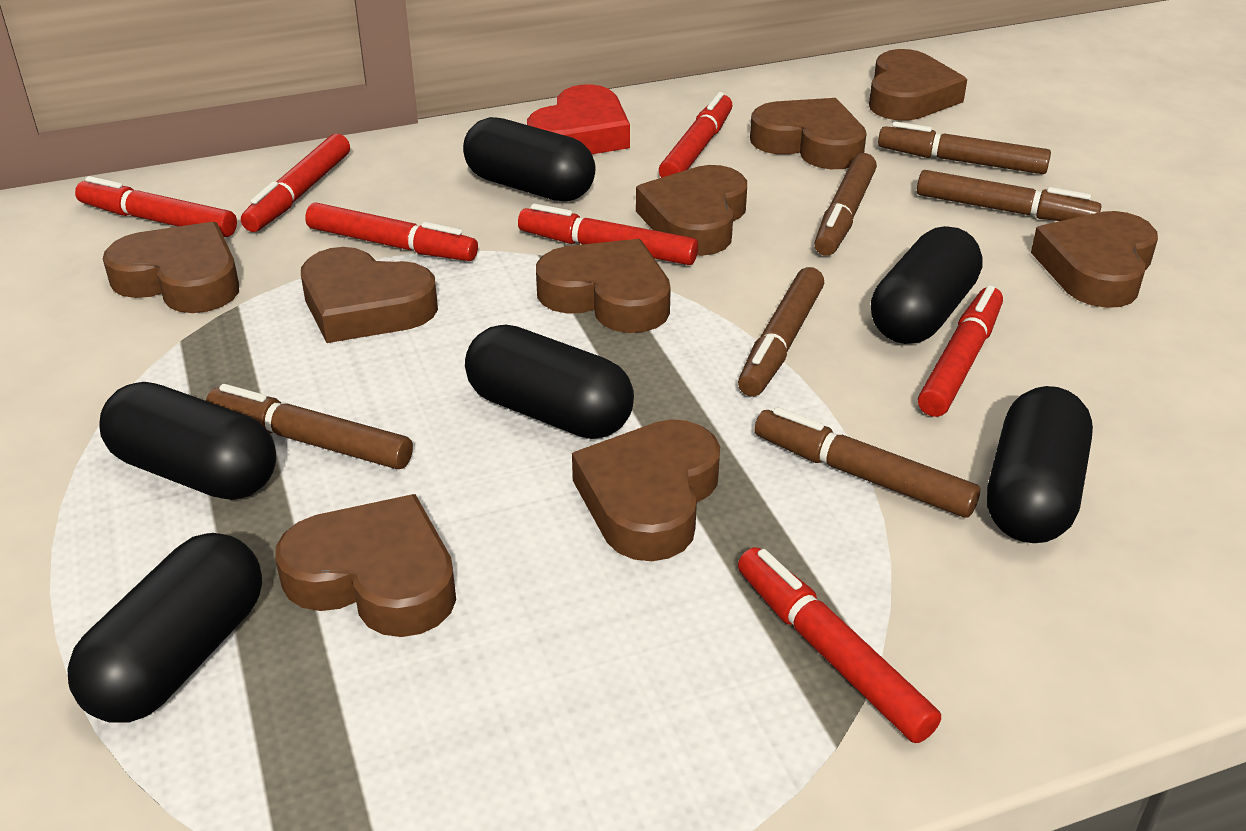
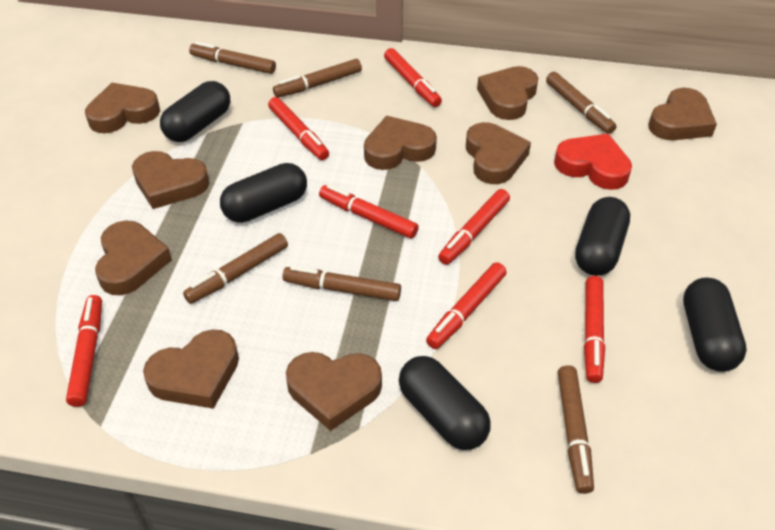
black capsule: [67,533,262,723] [99,382,276,500] [463,117,596,202] [465,325,634,439] [871,226,983,344] [987,386,1093,543] = 6 -> [160,81,230,142] [220,163,307,223] [399,356,491,450] [575,197,630,276] [683,277,747,372] = 5

